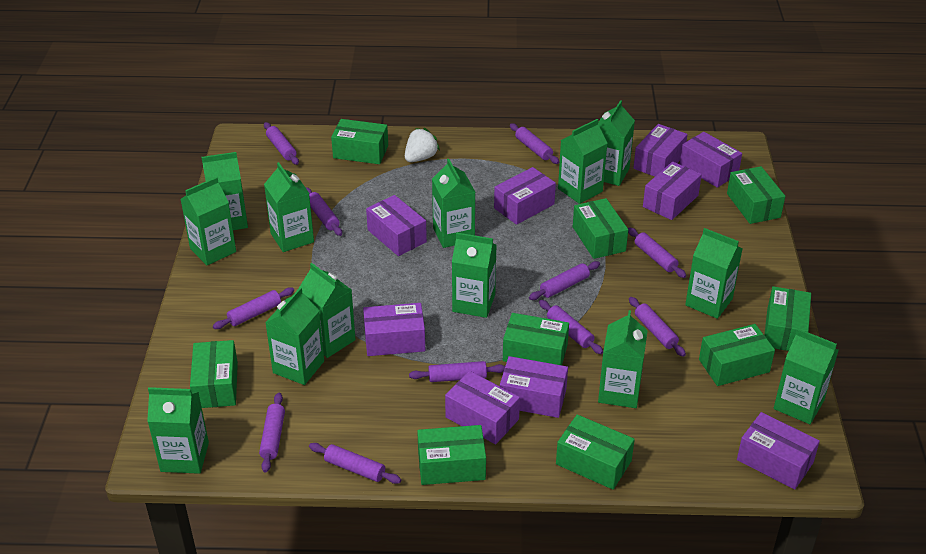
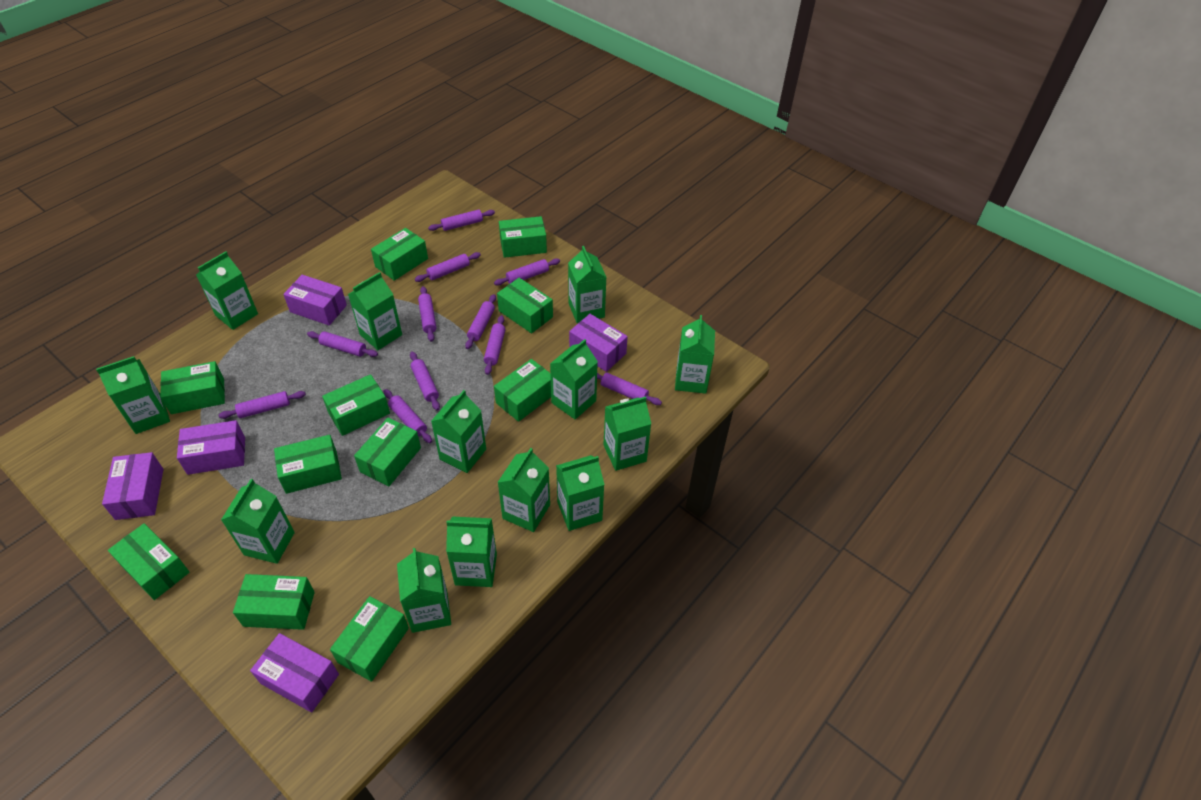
green box: [190,340,238,408] [331,119,388,164] [417,425,486,485] [503,313,569,365] [556,414,635,490] [573,198,628,259] [699,324,775,386] [727,166,785,224] [765,286,811,351] = 9 -> [108,523,190,600] [160,361,225,414] [233,574,315,630] [274,435,342,494] [322,374,390,436] [330,596,409,682] [354,418,421,487] [371,228,428,281] [494,359,551,422] [497,278,553,333] [499,216,547,258] = 11
purple box: [363,303,425,356] [366,195,427,256] [445,371,520,444] [494,167,556,225] [500,356,568,418] [633,124,688,177] [643,162,702,220] [680,132,742,188] [737,412,820,490] = 9 -> [102,452,164,520] [177,420,245,475] [250,633,339,713] [283,275,347,325] [569,314,628,372] = 5
white strawberry: [405,128,440,162] = 1 -> none = 0

